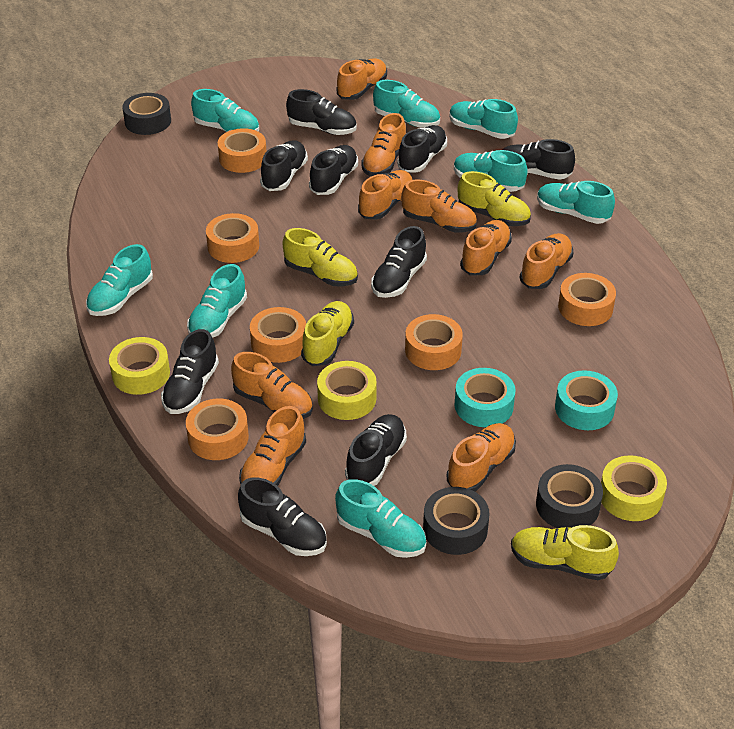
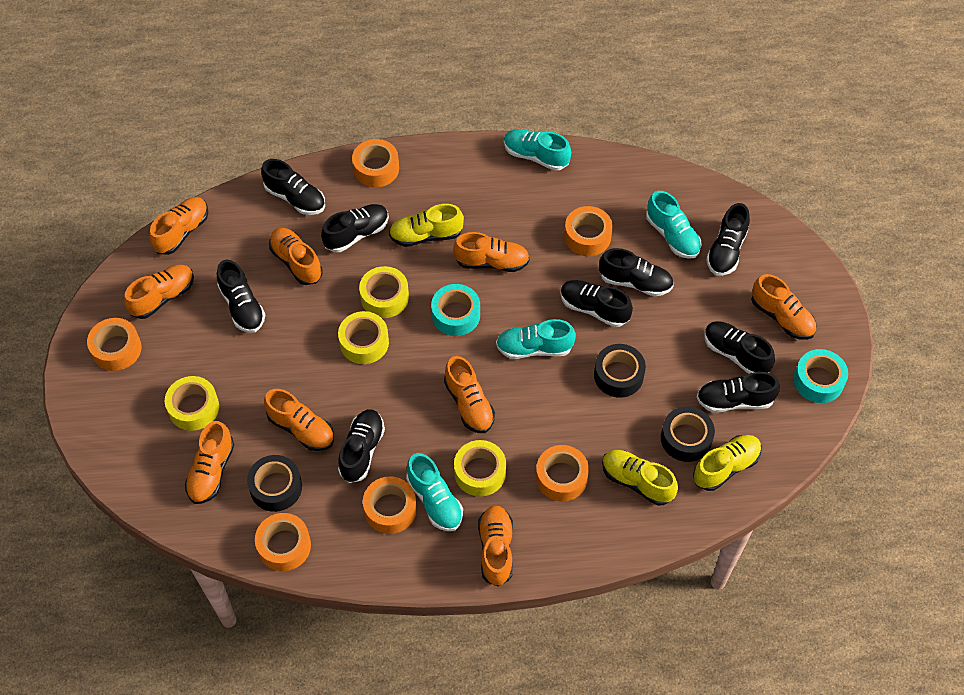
turquoise shoe: [86,244,153,316] [187,264,247,338] [191,89,259,132] [335,479,426,558] [373,80,440,128] [449,99,518,139] [454,150,528,192] [537,181,615,224] = 8 -> [406,453,463,531] [496,319,576,359] [504,129,571,171] [646,191,702,259] = 4
yellow shoe: [283,228,358,287] [301,301,354,366] [458,171,531,226] [511,525,619,580] = 4 -> [389,204,464,247] [602,450,678,506] [693,435,762,491] = 3
yellow tape: [109,337,170,395] [317,361,377,420] [601,455,667,521] = 3 -> [165,376,219,431] [338,311,389,364] [359,266,409,318] [454,440,506,497] = 4

